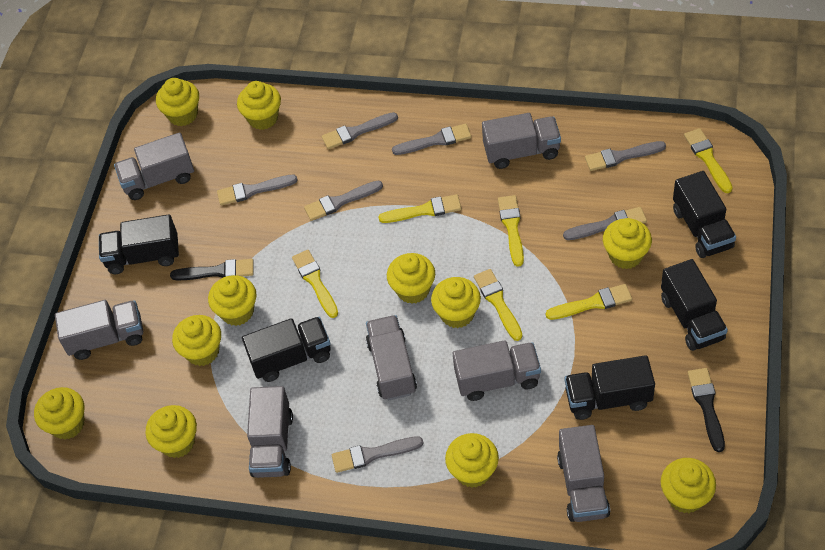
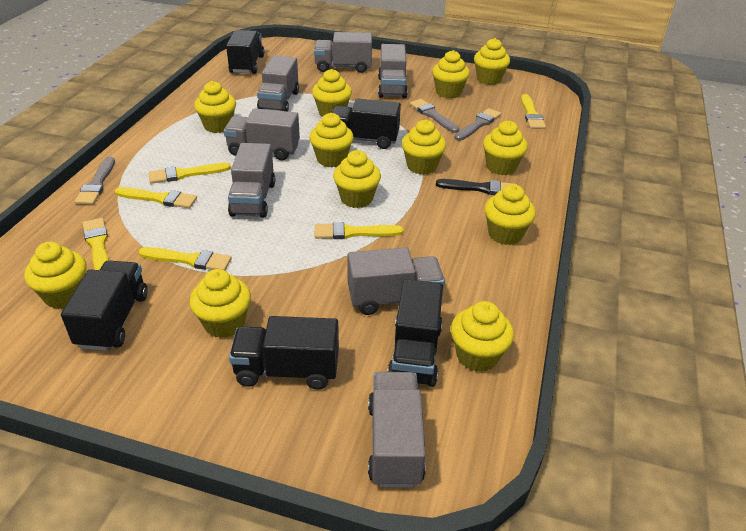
black brush: [170,259,254,280] [688,368,725,452] = 2 -> [436,179,517,195] = 1
grey brush: [217,174,298,205] [304,180,383,221] [322,112,398,149] [332,437,424,473] [392,124,471,155] [563,207,647,240] [585,141,666,171] = 7 -> [75,157,115,205] [410,99,459,133] [454,108,501,141] = 3
yellow cupcake: [34,387,85,440] [146,405,197,458] [156,78,199,126] [172,315,221,366] [208,275,256,326] [237,81,281,130] [387,253,435,304] [431,277,481,328] [445,433,499,488] [603,218,652,269] [661,458,716,513] = 11 -> [24,242,87,309] [190,269,251,338] [194,81,236,133] [309,113,354,167] [312,69,352,117] [333,150,381,208] [402,120,446,175] [432,50,470,98] [451,301,514,372] [474,38,510,85] [483,121,528,175] [484,184,536,245] = 12

